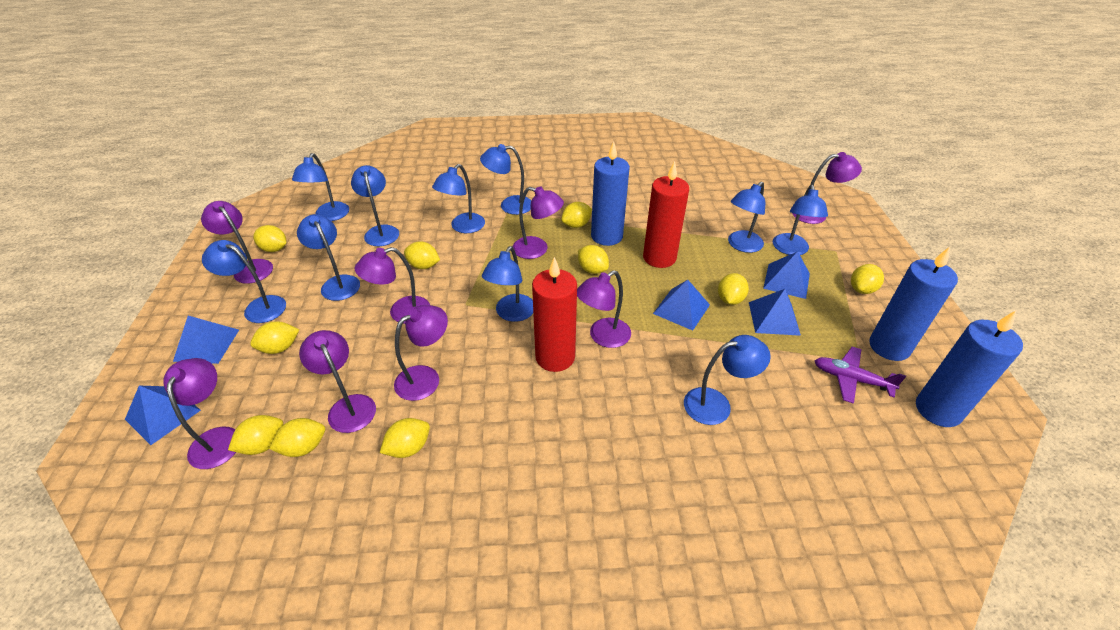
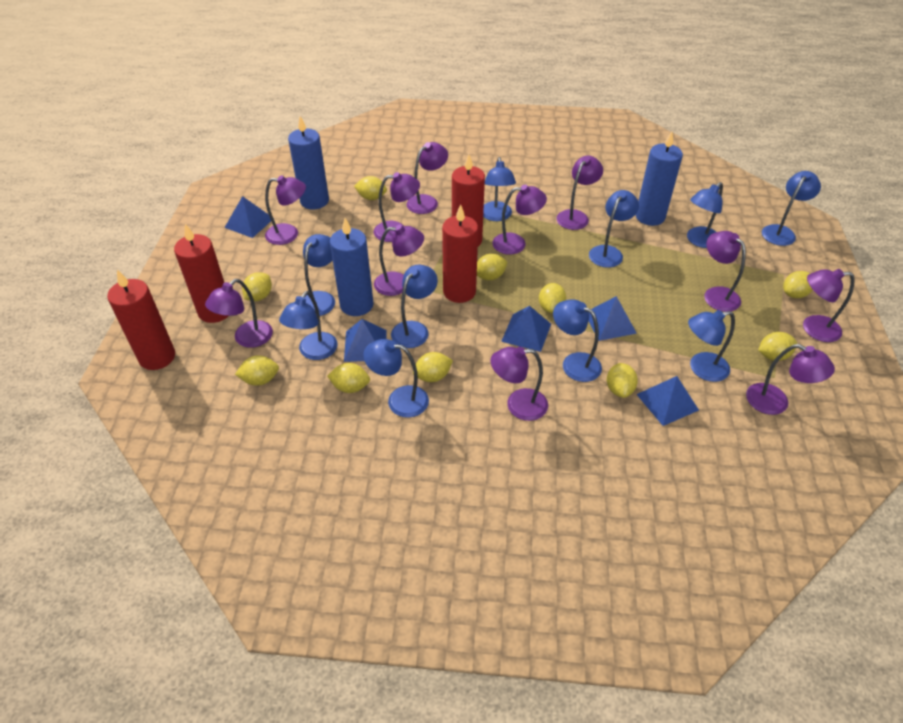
purple lamp: [163,358,236,469] [201,201,273,284] [299,330,376,433] [355,247,430,324] [394,305,448,401] [512,187,564,259] [577,270,631,348] [792,152,862,224] = 8 -> [205,279,273,348] [265,175,306,245] [374,172,420,242] [374,224,424,296] [406,142,448,214] [491,346,548,421] [492,185,547,255] [556,156,603,230] [704,231,746,312] [746,344,835,415] [803,269,855,342] = 11
purple plane: [815,347,906,404] = 1 -> none = 0
red candle: [532,257,577,372] [643,161,689,268] = 2 -> [107,270,175,370] [174,224,228,323] [442,204,478,303] [452,154,485,246] = 4

